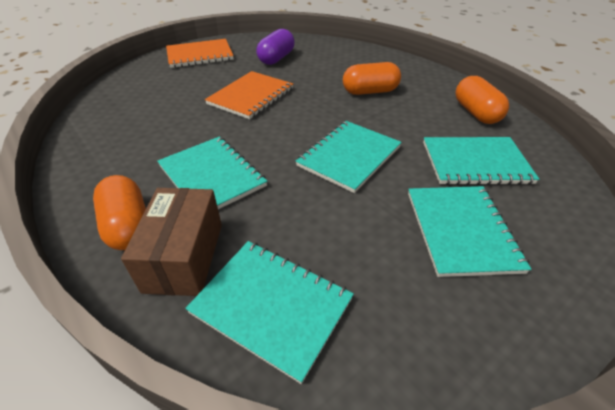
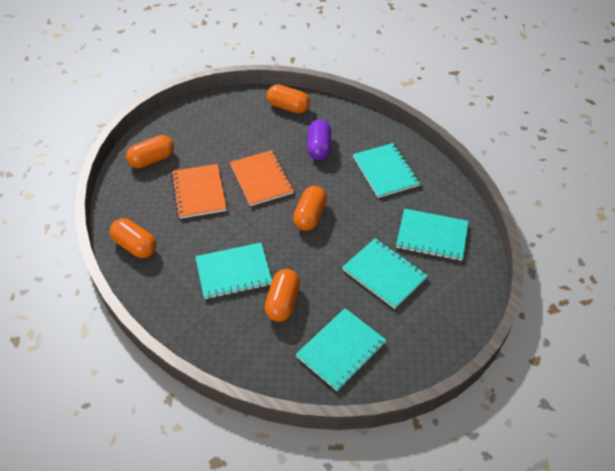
brown box: [121,188,222,296] = 1 -> none = 0
orange capsule: [93,175,146,250] [343,62,401,95] [455,76,509,124] = 3 -> [110,218,156,258] [126,135,174,168] [265,269,300,322] [267,84,310,114] [293,186,327,231] = 5

